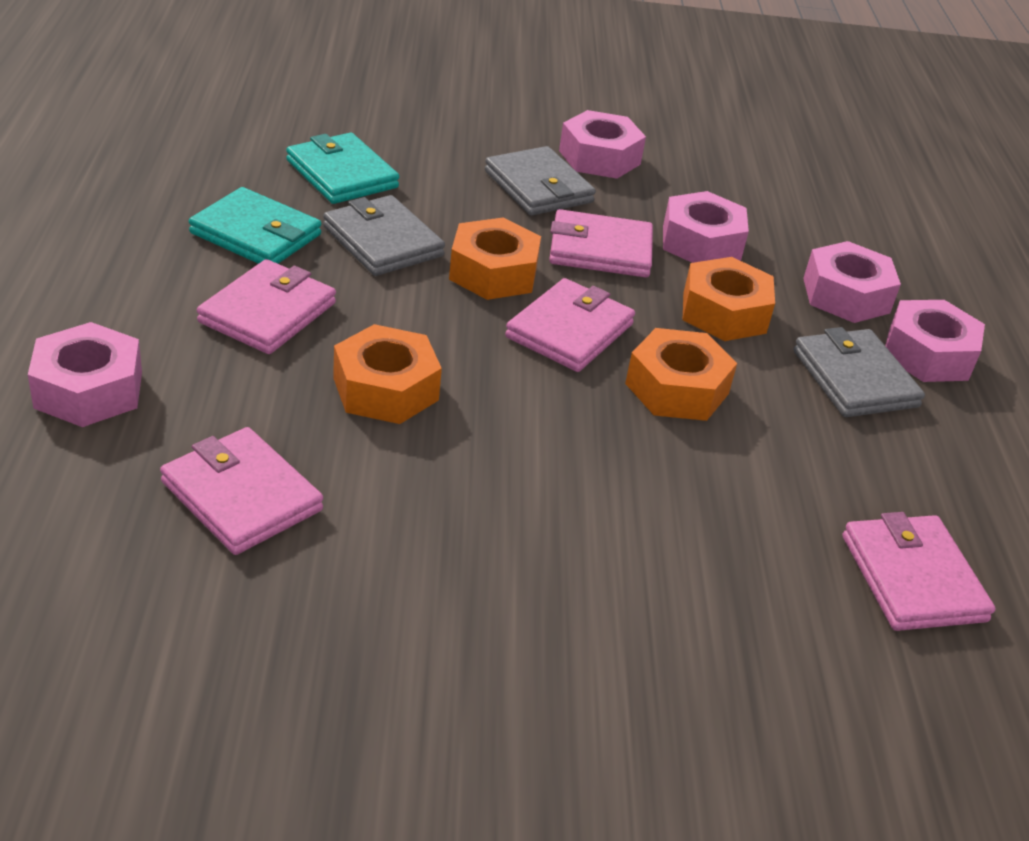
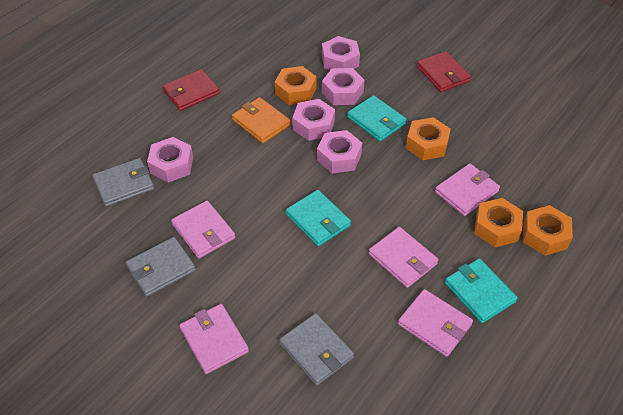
orange wallet: none = 0 -> [232,97,291,144] = 1
red wallet: none = 0 -> [162,69,220,111] [417,51,471,92] = 2
turquoise wallet: [189,187,321,264] [286,133,399,204] = 2 -> [286,190,351,247] [347,95,407,141] [445,259,518,323] = 3

